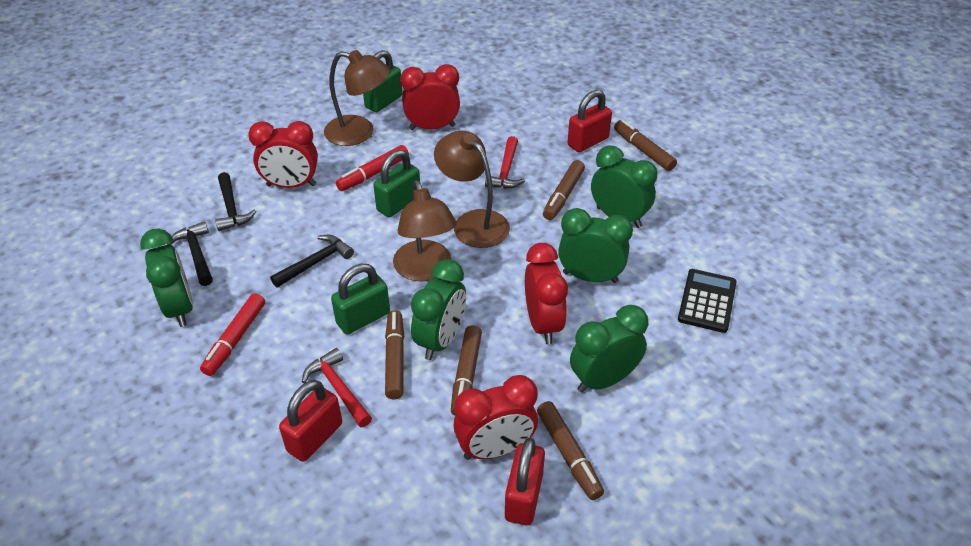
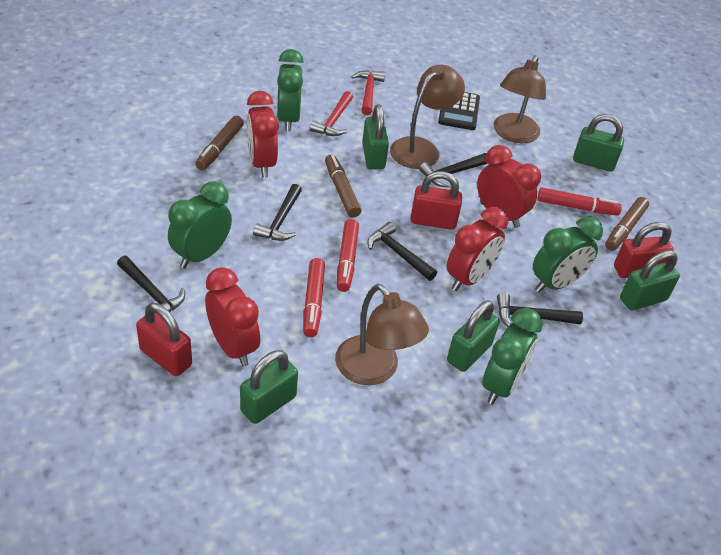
black hammer: [167,221,213,286] [215,172,256,231] [270,235,354,288] = 3 -> [117,256,185,312] [253,184,302,241] [367,222,437,281] [419,153,487,188] [497,292,583,326] = 5
brown marker: [385,310,404,399] [451,325,482,416] [537,401,604,500] [543,160,585,220] [614,120,677,171] = 5 -> [195,116,244,170] [325,155,361,218] [605,197,649,251] = 3
green clock: [140,228,193,327] [411,259,466,360] [558,208,633,283] [570,305,648,393] [591,145,657,228] = 5 -> [168,181,232,268] [277,49,304,132] [482,308,542,404] [533,216,603,293] = 4
green padlock: [331,264,390,334] [363,50,402,112] [373,150,420,217] = 3 -> [240,350,298,424] [362,104,389,169] [447,300,500,372] [573,114,624,171] [620,250,680,311] = 5
red marker: [200,293,265,376] [336,145,409,191] = 2 -> [303,258,325,337] [337,219,359,292] [537,187,622,216] = 3

